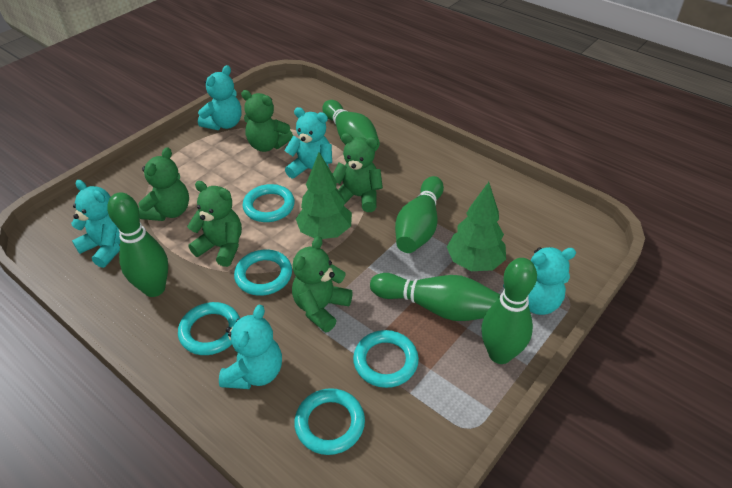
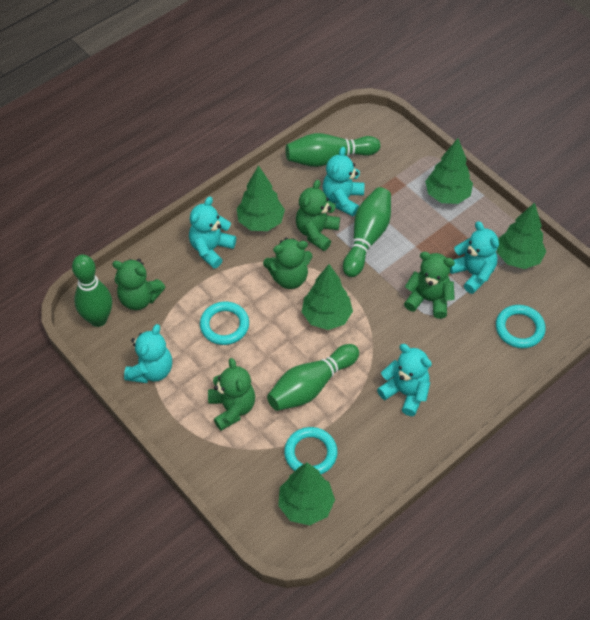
green bowling pin: [107,192,168,297] [322,100,380,151] [370,273,500,321] [395,176,444,253] [481,258,537,364] = 5 -> [72,254,112,327] [267,344,359,411] [286,133,380,167] [343,187,391,277] = 4
green tree: [296,152,352,239] [447,182,506,271] = 2 -> [237,165,285,231] [278,462,335,525] [302,264,353,330] [425,138,473,204] [497,203,546,269] = 5
turquoise ring: [178,302,240,355] [234,250,292,296] [243,184,295,222] [294,388,365,455] [353,330,419,388] = 5 -> [200,302,249,345] [284,427,337,474] [496,305,546,348] = 3

